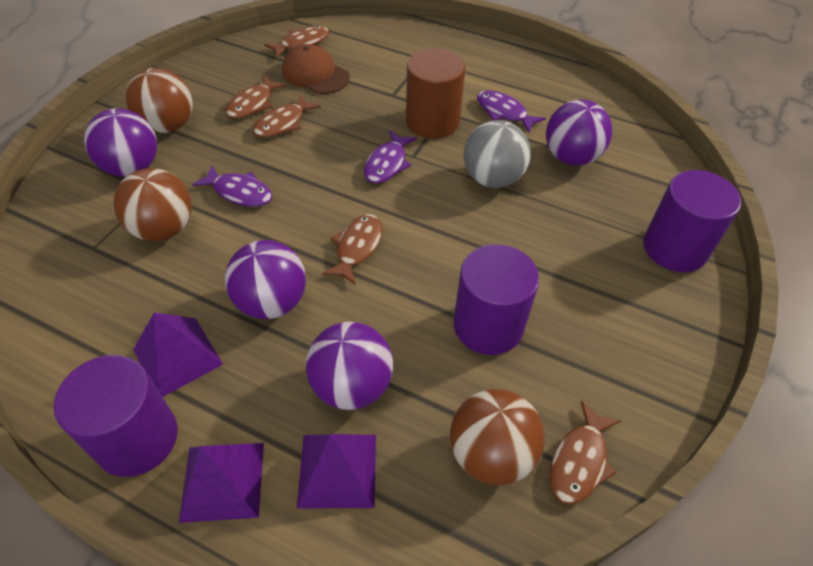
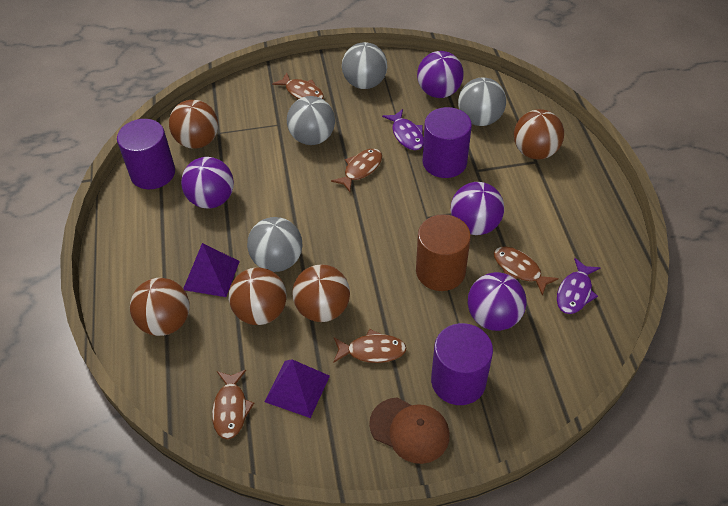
brown ball: [114,168,192,241] [126,68,193,133] [450,389,545,485] = 3 -> [130,278,190,336] [169,100,218,149] [229,267,287,325] [292,264,350,322] [514,109,564,159] = 5
grey ball: [464,120,531,188] = 1 -> [247,217,302,272] [287,96,335,145] [342,42,387,89] [458,78,506,126] = 4
purple fish: [192,166,272,207] [364,130,417,183] [477,90,546,133] = 3 -> [382,109,424,150] [557,258,600,314] = 2
purple pyramid: [133,313,223,397] [179,443,264,523] [297,434,376,508] = 3 -> [183,243,240,297] [265,359,330,418] = 2

